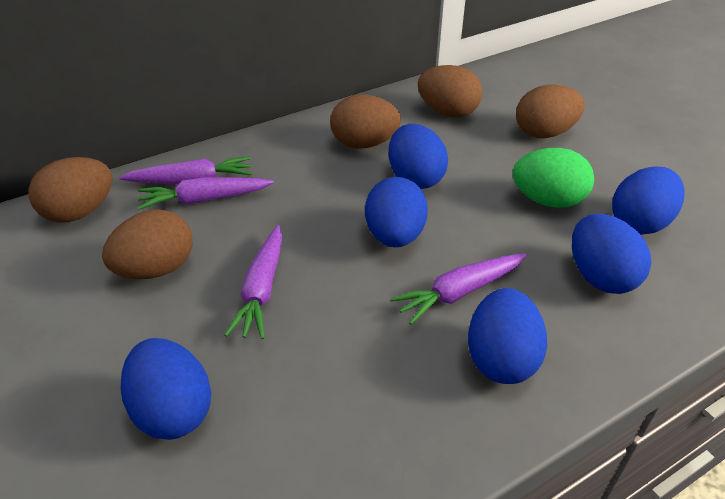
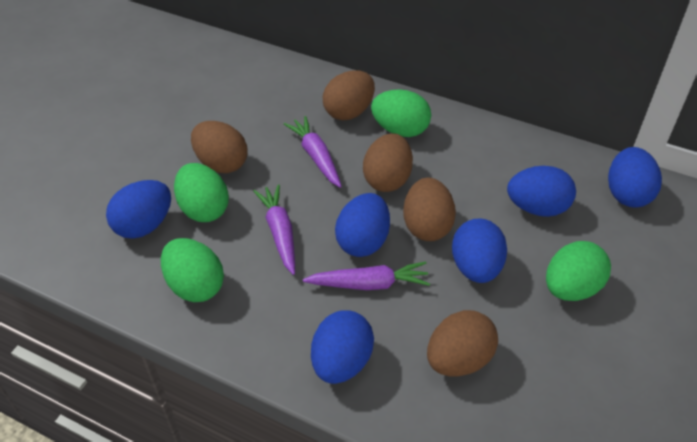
green egg: [513,148,594,208] = 1 -> [161,238,224,302] [174,163,229,222] [371,89,431,137] [546,241,611,301] = 4
purple carrot: [119,156,252,184] [138,177,274,210] [225,225,282,339] [390,253,527,325] = 4 -> [253,184,295,275] [284,116,342,188] [303,262,430,290] = 3

